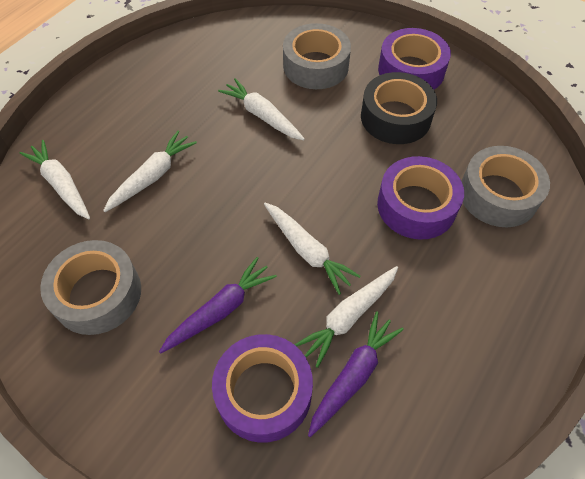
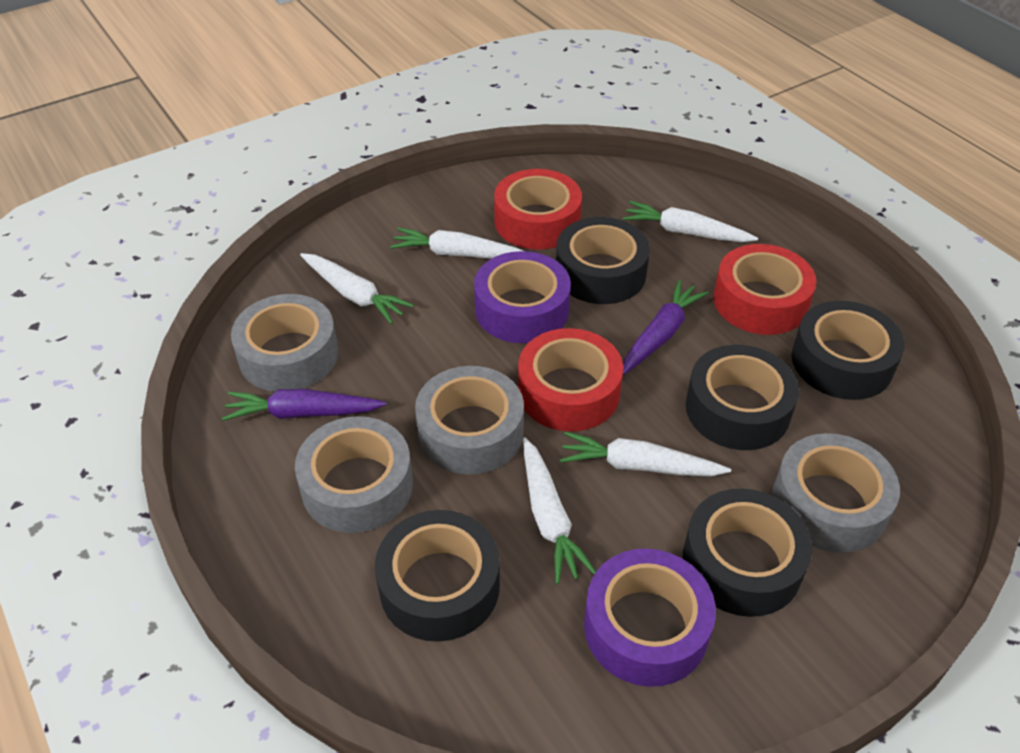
black tape: [361,72,437,144] = 1 -> [375,510,500,642] [556,217,650,304] [683,489,813,617] [686,345,799,450] [792,301,905,400] = 5
grey tape: [40,240,141,335] [283,23,351,89] [461,146,550,227] = 3 -> [231,294,338,392] [295,416,413,533] [415,366,524,475] [772,433,900,553] = 4
purple tape: [212,334,313,443] [377,156,464,240] [378,28,451,90] = 3 -> [474,251,571,343] [584,549,716,687] = 2
red tape: none = 0 -> [494,169,582,250] [518,328,623,431] [713,244,816,335] = 3

